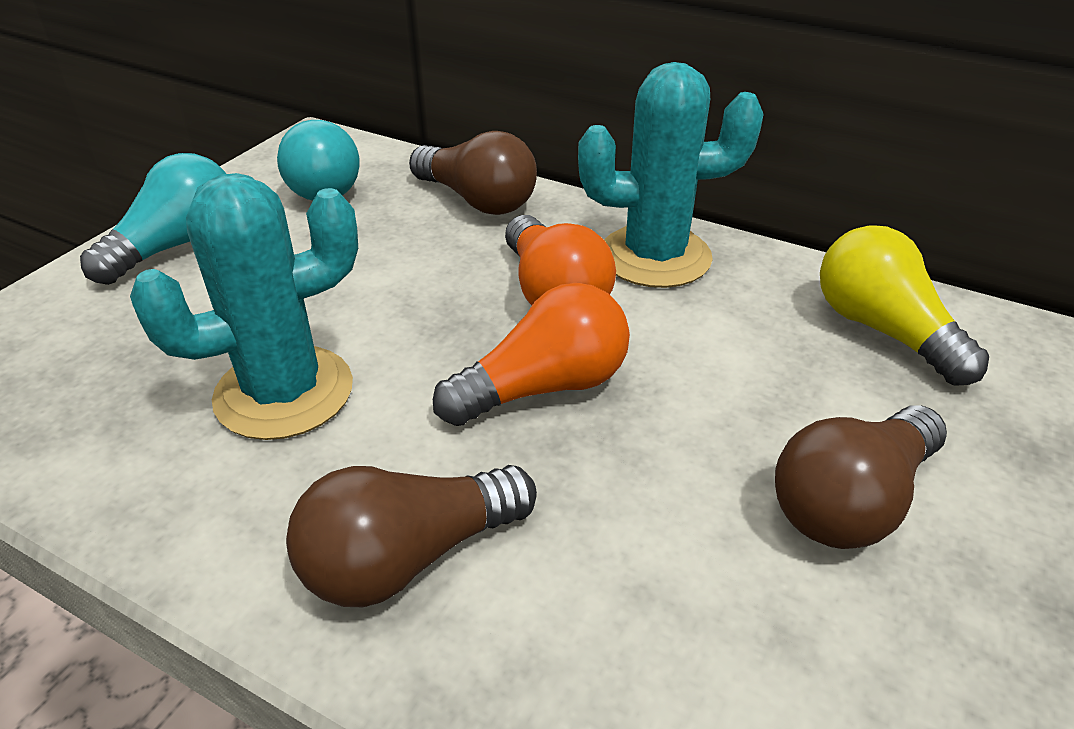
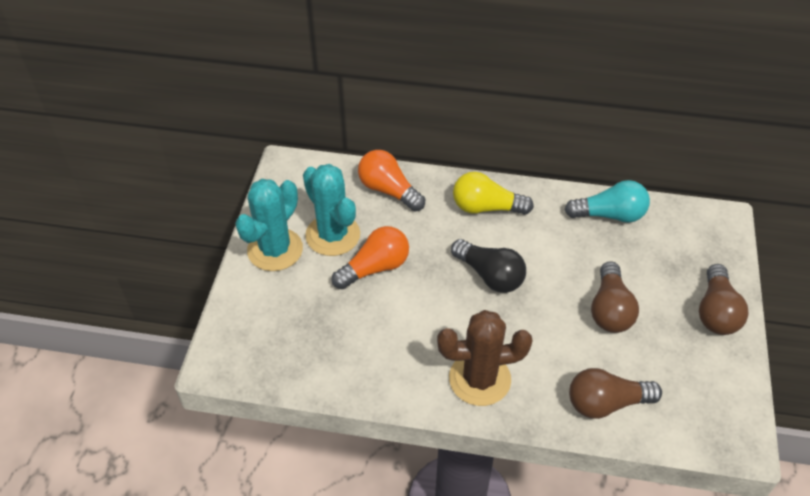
black light bulb: none = 0 -> [451,239,526,293] = 1
brown cactus: none = 0 -> [437,310,533,406] = 1
turquoise light bulb: [80,153,226,285] [277,120,360,201] = 2 -> [565,180,650,223] = 1

